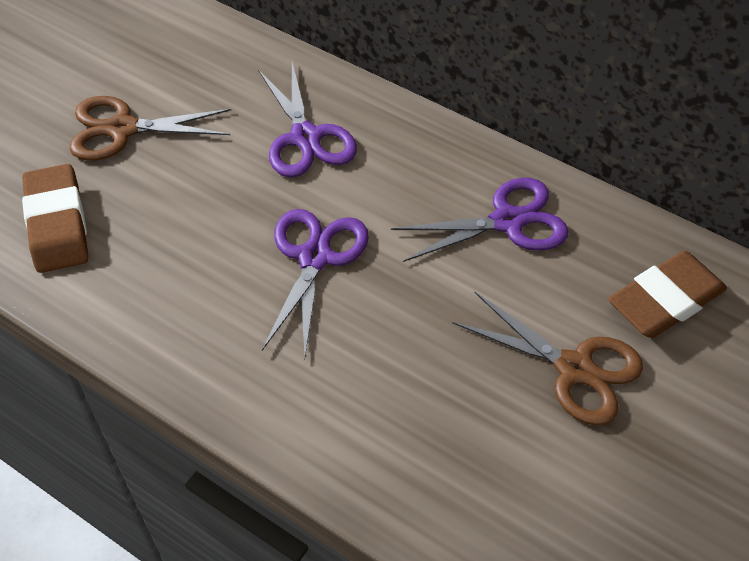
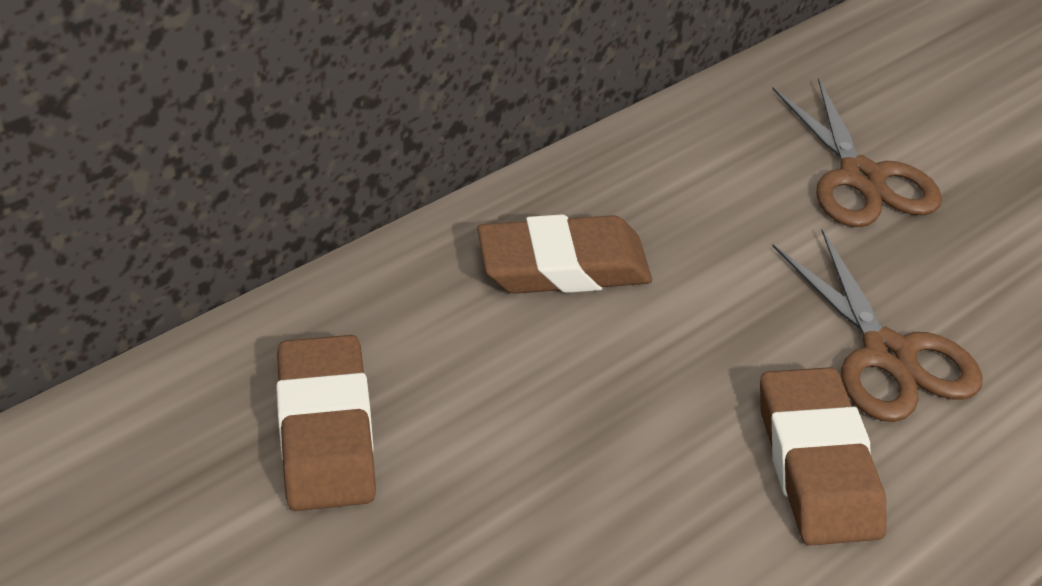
brown eraser: [22,164,88,273] [608,251,727,338] = 2 -> [276,335,376,511] [477,215,652,294] [760,367,887,546] = 3
purple scissors: [258,62,357,177] [262,209,369,358] [391,178,569,262] = 3 -> none = 0

